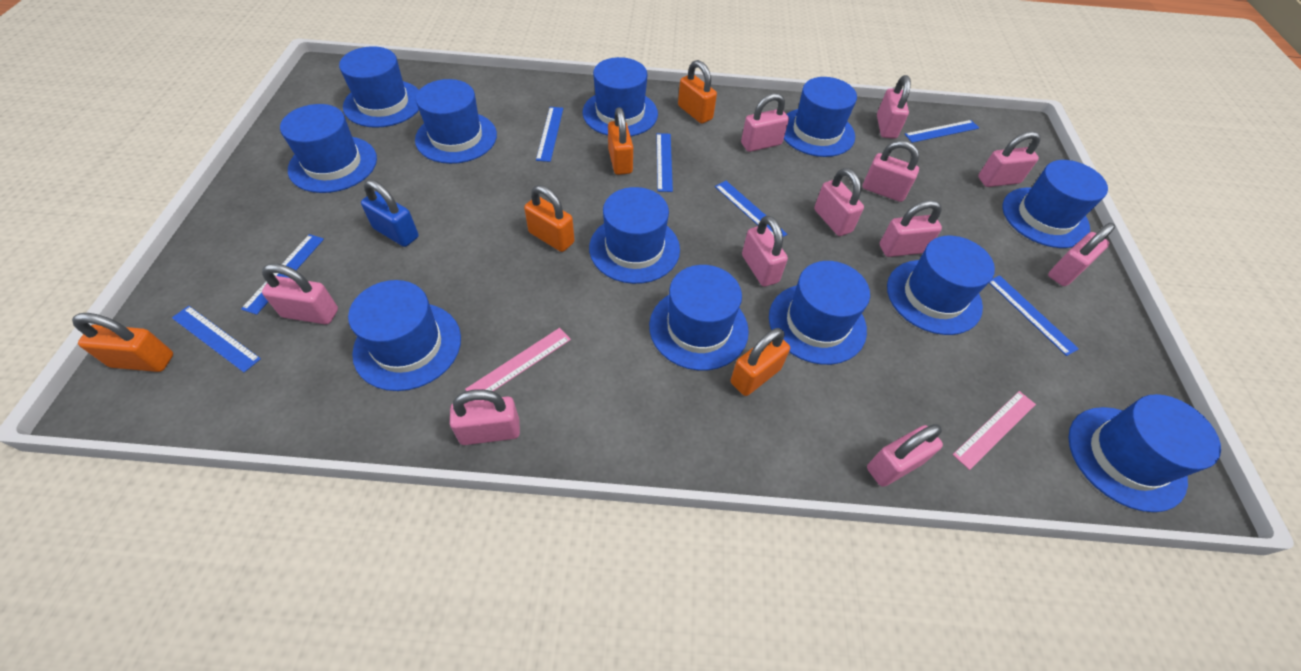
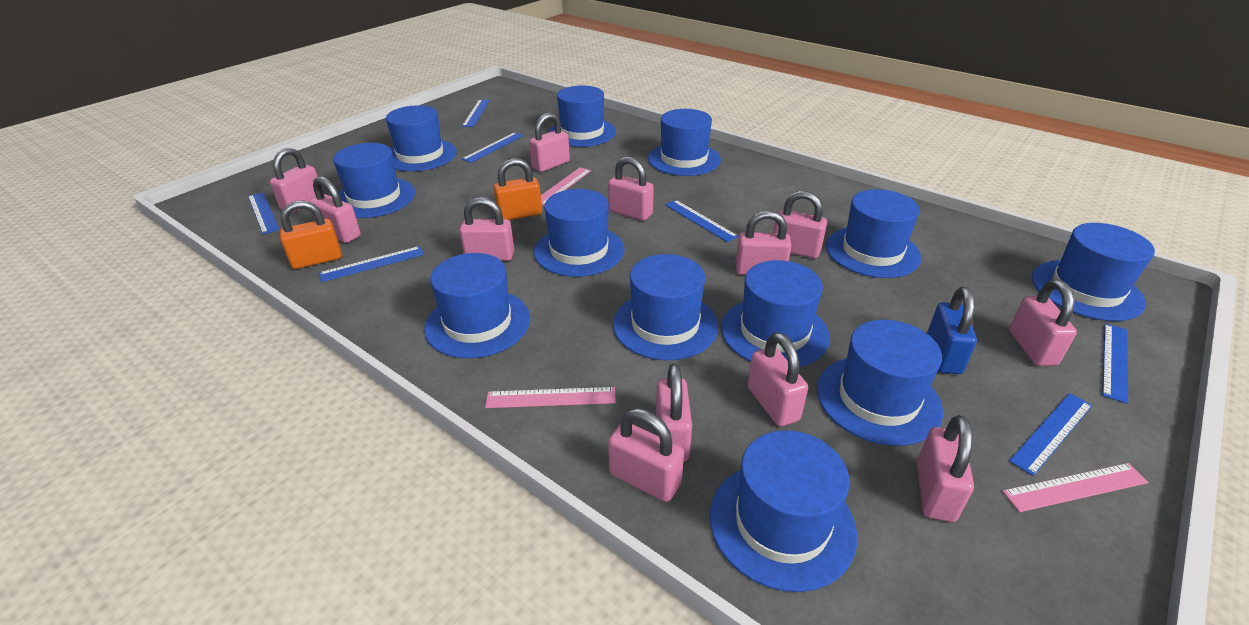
orange padlock: [72,313,173,372] [524,185,574,252] [608,107,633,175] [678,60,717,124] [731,328,790,396] = 5 -> [279,201,342,269] [493,158,542,220] = 2
pink padlock: [262,263,338,324] [450,389,520,445] [741,93,789,152] [742,215,788,287] [814,168,864,236] [863,140,919,202] [867,424,943,487] [877,75,911,139] [880,200,942,257] [978,131,1040,187] [1048,223,1115,286] = 11 -> [270,148,318,213] [309,176,361,243] [459,197,514,261] [529,113,570,172] [608,157,654,221] [608,408,684,502] [656,363,692,462] [736,210,792,275] [748,332,808,426] [773,191,827,259] [917,415,974,522] [1009,280,1077,366] = 12
pink ruler: [465,328,571,391] [953,391,1036,470] = 2 -> [485,387,616,408] [541,167,591,206] [1002,463,1148,512] = 3

